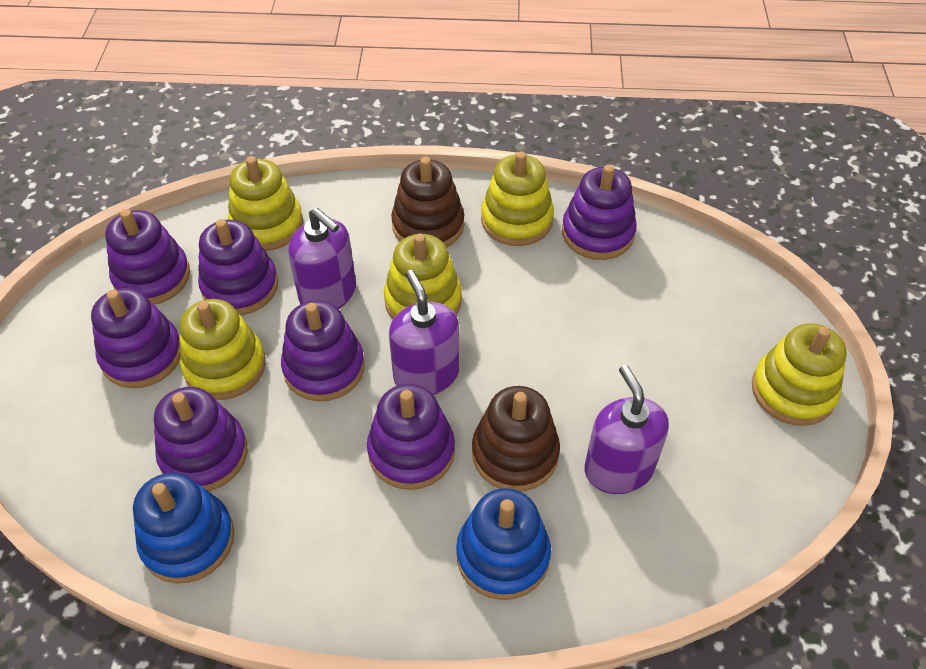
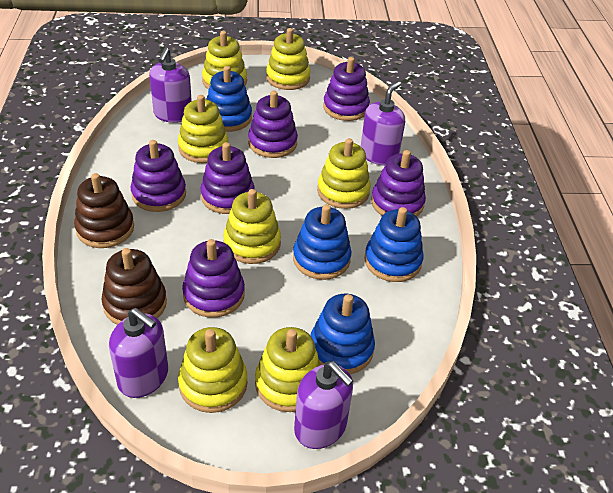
blue stacking toy: [133,473,234,584] [456,488,551,600] = 2 -> [206,66,252,132] [293,204,352,280] [310,294,375,374] [364,207,423,282] = 4
purple soap dispenser: [288,208,356,309] [389,270,459,395] [584,365,669,494] = 3 -> [109,308,168,398] [149,48,192,123] [294,361,353,449] [361,81,405,166] = 4
purple stacking toy: [91,288,181,388] [105,209,190,305] [154,387,248,491] [198,219,278,315] [281,300,365,402] [367,384,455,490] [562,165,637,260] = 7 -> [131,140,186,212] [182,239,245,318] [200,142,255,214] [248,91,298,158] [323,57,370,121] [371,150,426,217] = 6
yellow stacking toy: [180,299,266,400] [228,156,303,251] [384,234,462,319] [481,151,554,246] [752,323,847,426] = 5 -> [178,95,228,163] [178,327,248,413] [202,31,247,90] [223,189,281,264] [255,327,320,412] [266,28,311,90] [317,138,371,209] = 7

